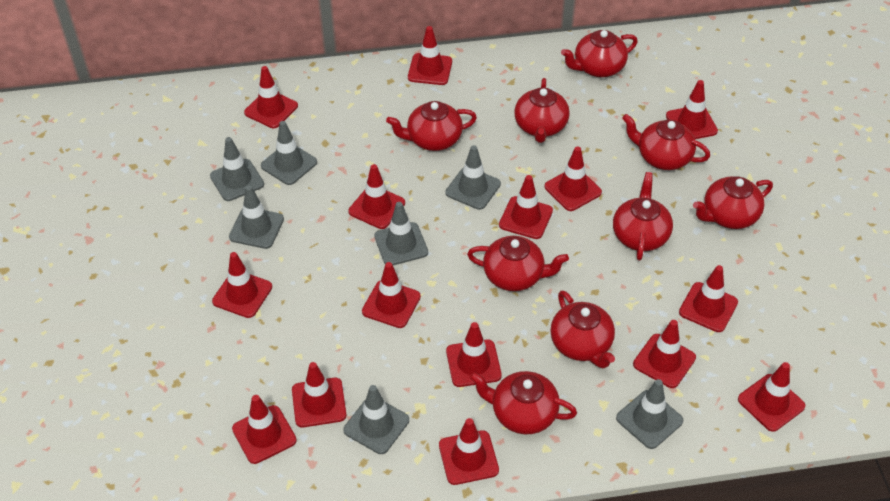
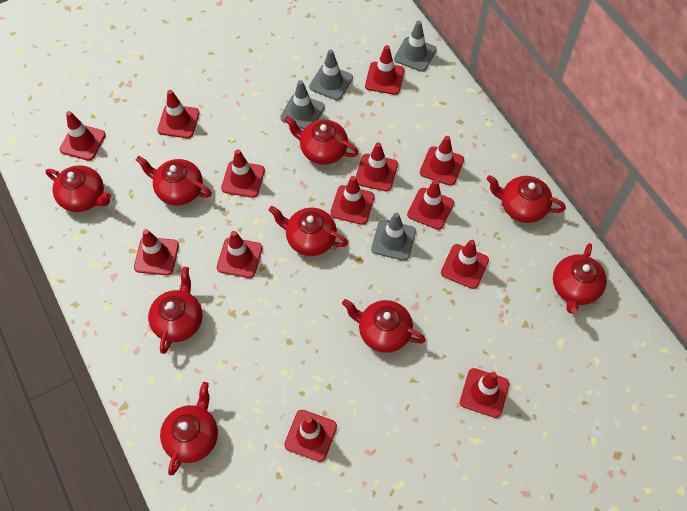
grey traffic cone: [210,137,264,201] [229,185,284,249] [261,121,317,185] [343,385,409,454] [374,202,428,265] [445,145,501,210] [616,379,683,449] = 7 -> [280,80,325,129] [309,49,353,100] [371,212,416,261] [394,21,436,72] = 4
red traffic cone: [212,252,272,318] [232,395,297,464] [244,66,298,128] [292,362,346,427] [348,164,405,229] [362,262,421,328] [408,26,452,85] [439,418,499,485] [446,322,502,387] [499,175,553,239] [545,146,602,211] [633,320,696,388] [666,80,718,139] [679,265,738,332] [738,362,805,432] = 15 -> [60,111,106,161] [134,229,179,276] [157,90,200,138] [217,231,262,278] [221,149,265,198] [284,410,337,462] [330,176,375,225] [356,142,398,191] [365,45,404,95] [407,180,454,230] [420,136,464,186] [441,240,489,289] [460,368,509,418] = 13

